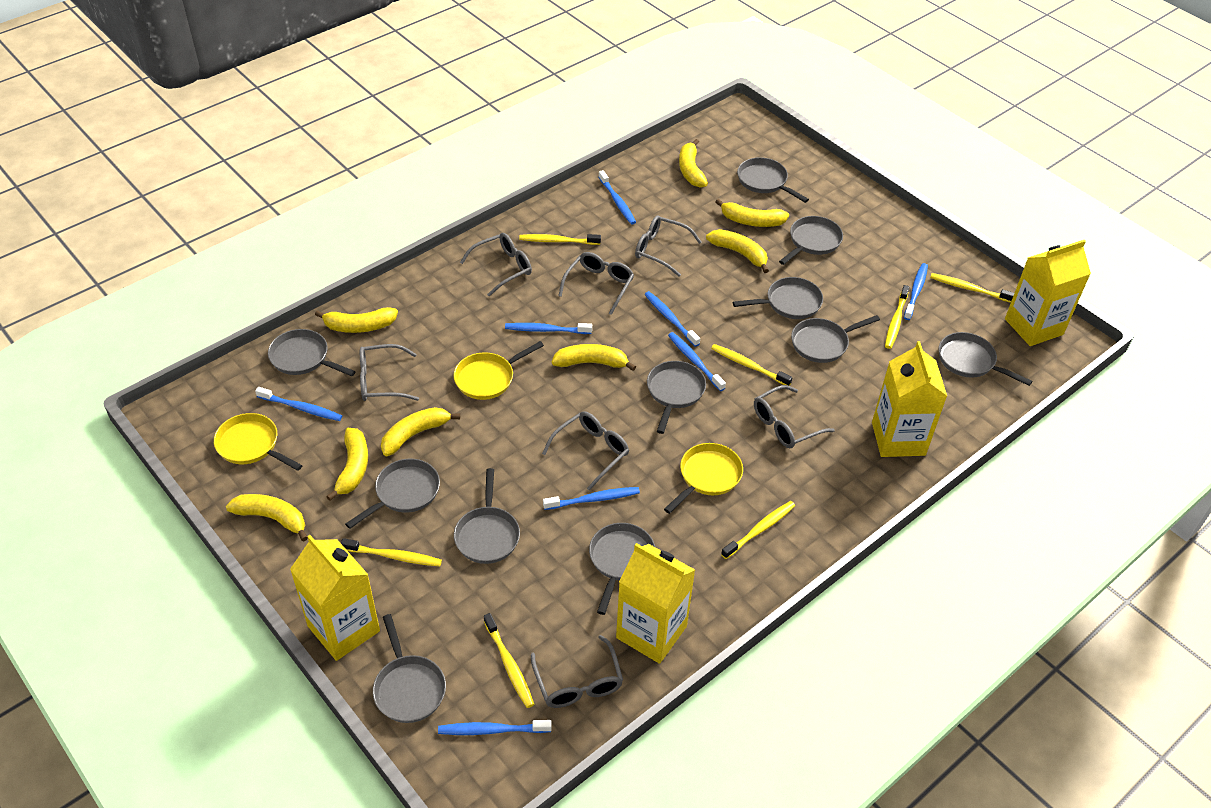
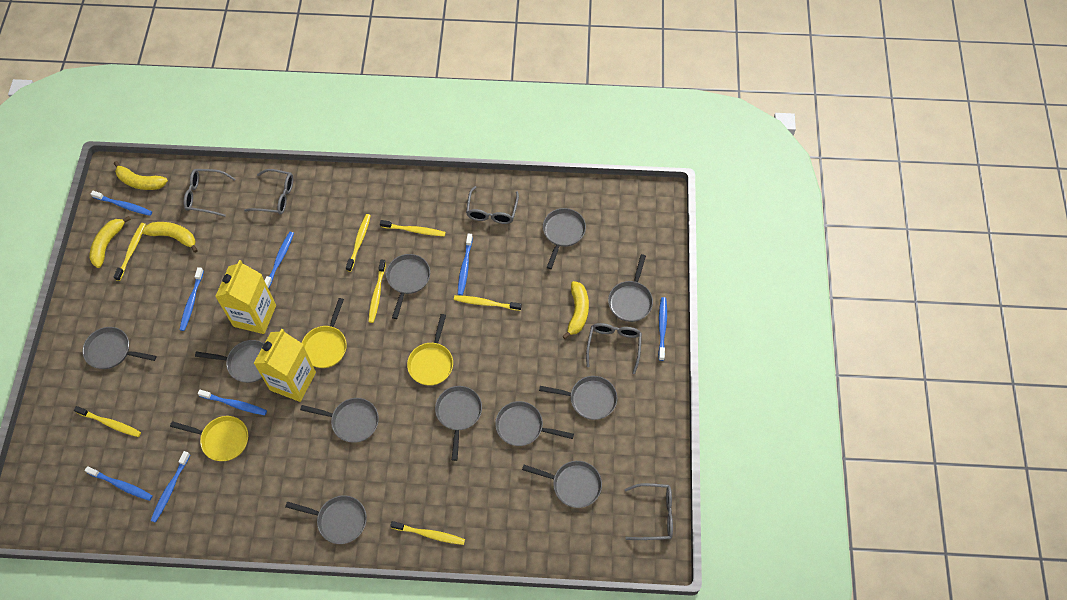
grey glasses: [360,344,419,401] [460,233,532,296] [531,635,623,708] [542,411,629,491] [558,252,634,315] [635,215,702,277] [754,385,835,448] = 7 -> [184,169,235,217] [244,169,293,215] [466,186,519,224] [586,323,642,374] [624,483,673,540] = 5
yellow banana: [226,494,308,541] [315,307,398,333] [326,428,368,501] [381,407,460,456] [552,344,636,371] [679,139,708,188] [706,229,769,273] [715,199,789,227] = 8 -> [89,216,131,268] [114,161,168,190] [142,222,198,253] [562,281,589,339] = 4
yellow carton: [290,535,380,661] [616,543,695,664] [872,341,947,457] [1005,240,1091,346] = 4 -> [215,260,276,334] [254,329,316,402] = 2

